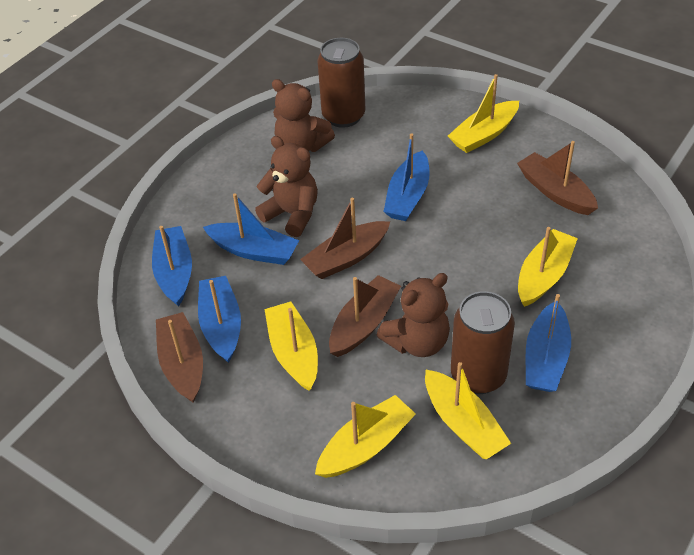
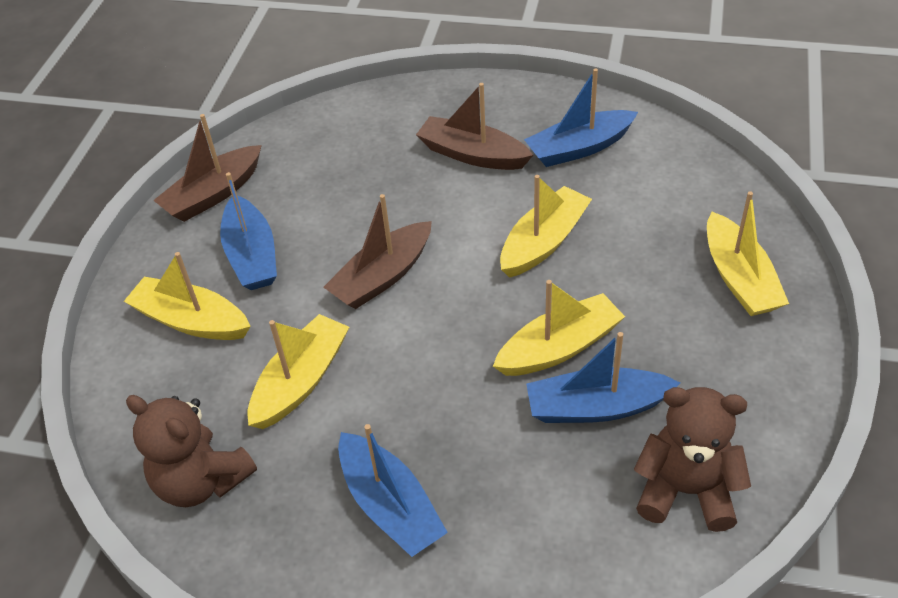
blue boat: [152,226,192,307] [198,276,241,363] [203,193,299,265] [383,133,430,221] [526,294,571,392] = 5 -> [220,172,277,290] [338,424,448,557] [524,68,638,167] [526,332,680,423] = 4
brown boat: [156,312,203,403] [300,198,390,279] [329,275,401,357] [517,141,598,215] = 4 -> [153,114,262,222] [324,194,432,309] [416,83,533,170] = 3
brown can: [317,38,365,128] [451,291,515,394] = 2 -> none = 0
brown teddy bear: [255,136,318,237] [272,79,335,152] [377,273,450,357] = 3 -> [126,395,257,507] [634,387,751,532] = 2

